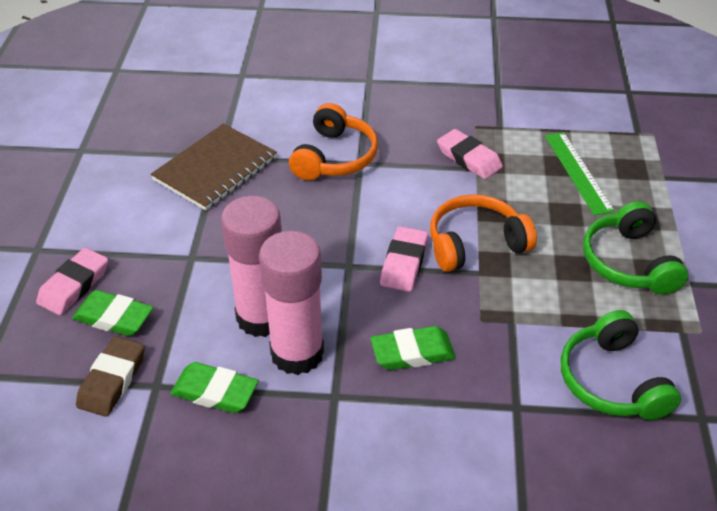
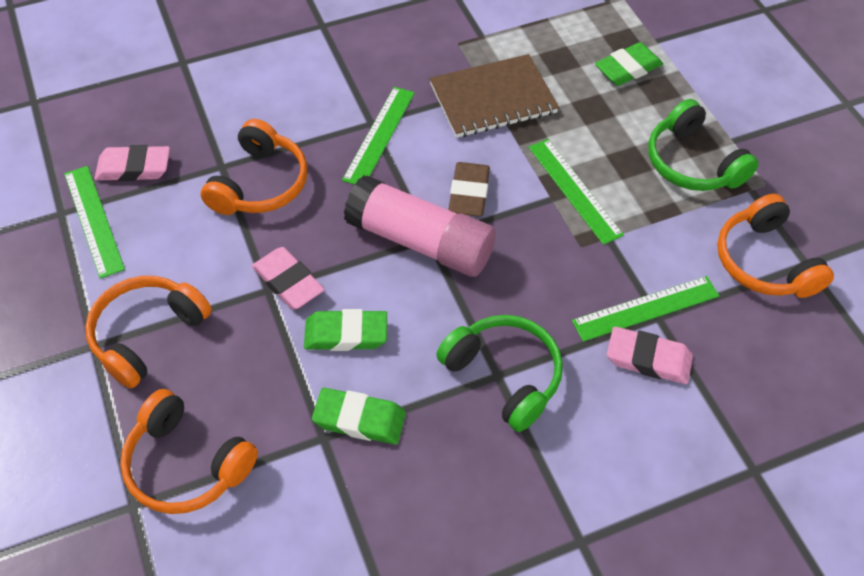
green ruler: [545,132,615,216] = 1 -> [64,166,125,279] [342,87,415,184] [528,139,624,245] [572,276,719,342] = 4
orange headphones: [289,103,378,180] [430,194,537,272] = 2 -> [85,276,212,389] [120,389,258,514] [201,119,307,215] [717,194,834,298] = 4
pink glue stick: [221,196,282,337] [259,231,324,375] = 2 -> [344,175,496,277] = 1

